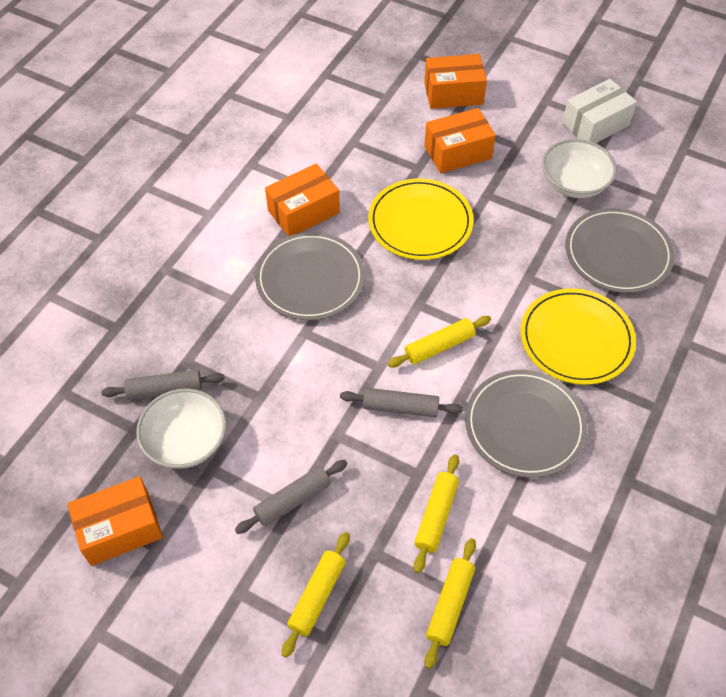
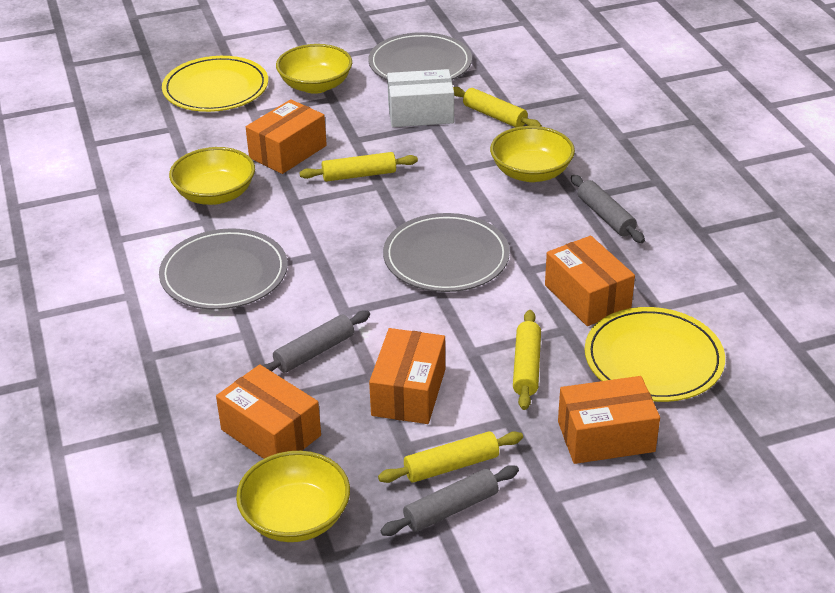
orange box: [67,476,163,566] [265,164,340,236] [424,54,487,109] [424,108,496,173] = 4 -> [216,364,321,459] [246,99,327,174] [369,328,445,424] [545,236,635,326] [558,376,660,464] = 5
white bowl: [136,388,226,469] [542,139,617,198] = 2 -> none = 0
yellow bowl: none = 0 -> [169,147,255,205] [236,451,350,542] [276,44,352,94] [490,126,575,182] = 4

